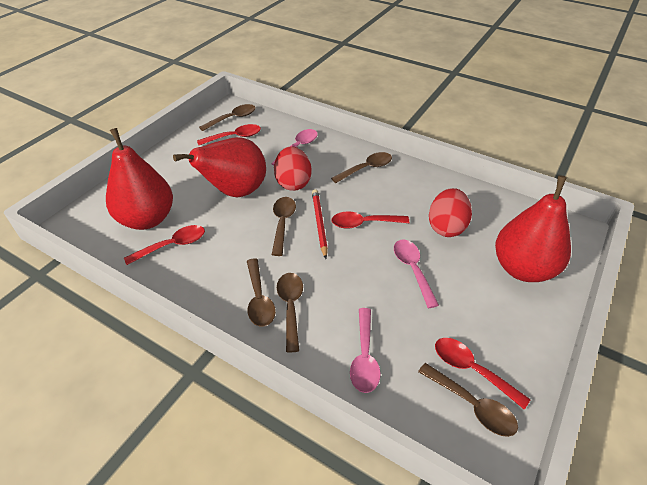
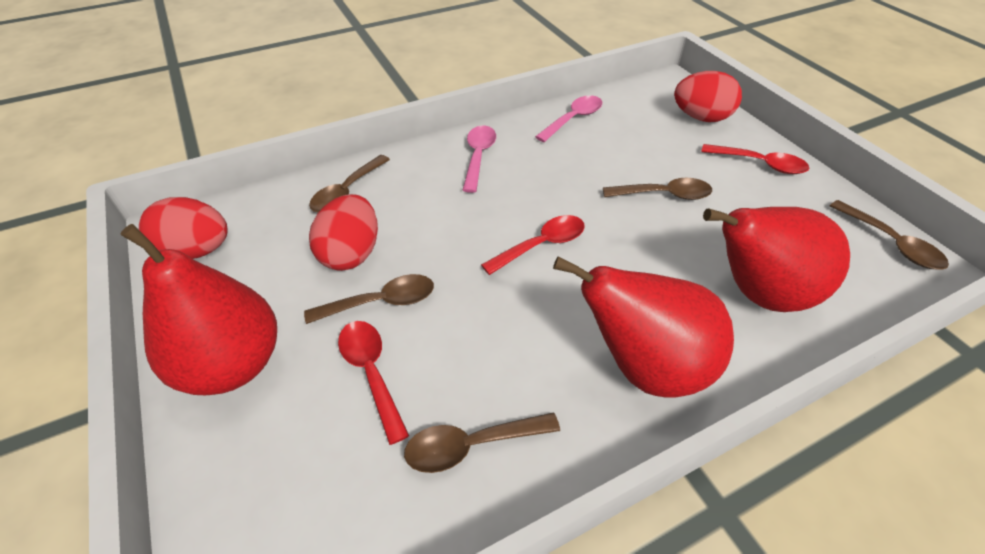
brown spoon: [199,104,256,131] [247,258,276,327] [272,197,296,256] [277,273,303,353] [331,152,392,183] [418,363,518,437] = 6 -> [304,274,434,324] [309,155,390,212] [404,412,560,473] [603,178,712,200] [830,200,949,270] = 5
pink spoon: [271,129,317,166] [350,308,381,393] [394,240,439,308] = 3 -> [463,125,496,193] [535,95,602,142] = 2
red egg: [274,147,312,191] [429,188,472,237] = 2 -> [139,197,228,259] [309,194,378,271] [674,71,742,122] = 3
red pencil: [312,189,328,259] = 1 -> none = 0
red spoon: [124,225,205,265] [197,124,261,145] [331,212,409,229] [435,338,531,410] = 4 -> [338,321,409,445] [481,215,585,275] [701,144,809,174] = 3

